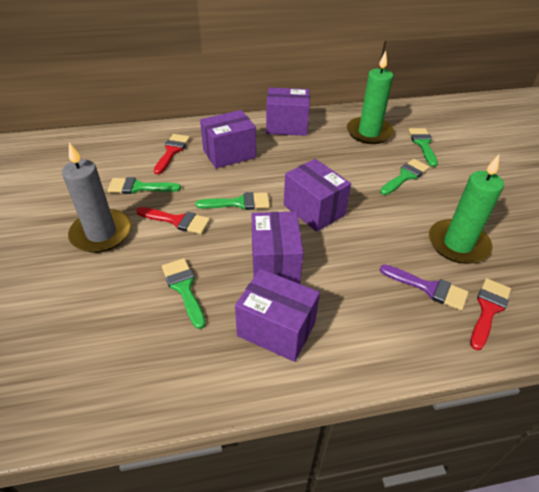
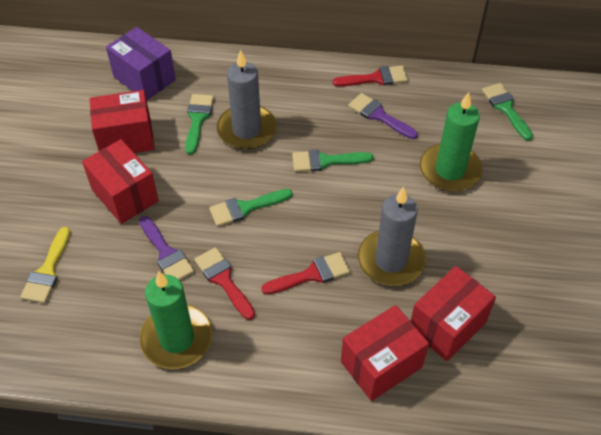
green brush: [107,177,181,194] [162,258,205,329] [195,192,270,210] [380,159,430,195] [409,128,438,167] = 5 -> [185,94,214,155] [209,189,293,227] [292,149,374,172] [482,83,533,141] = 4
grey candle: [62,142,131,253] = 1 -> [216,50,277,150] [358,187,426,286] = 2
purple box: [200,110,256,168] [235,269,320,362] [252,212,303,284] [266,88,310,136] [284,159,351,232] = 5 -> [106,27,176,100] = 1
purple brush: [380,264,469,311] = 1 -> [139,216,194,280] [348,93,418,139] = 2
red box: none = 0 -> [82,139,159,224] [90,90,155,153] [341,305,429,401] [411,266,496,361] = 4
yellow brush: none = 0 -> [20,227,70,303] = 1

